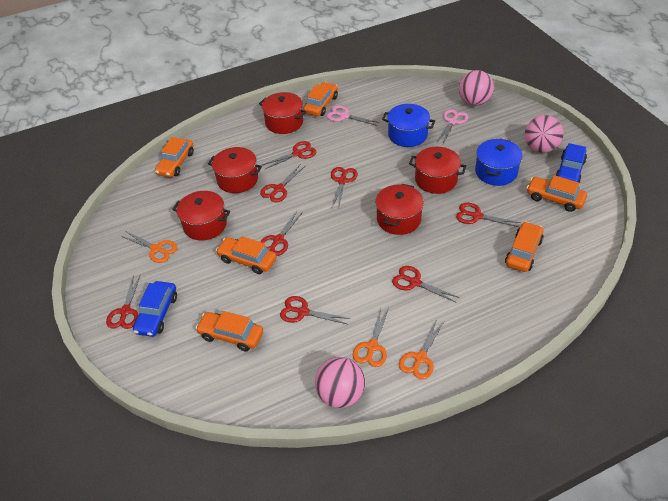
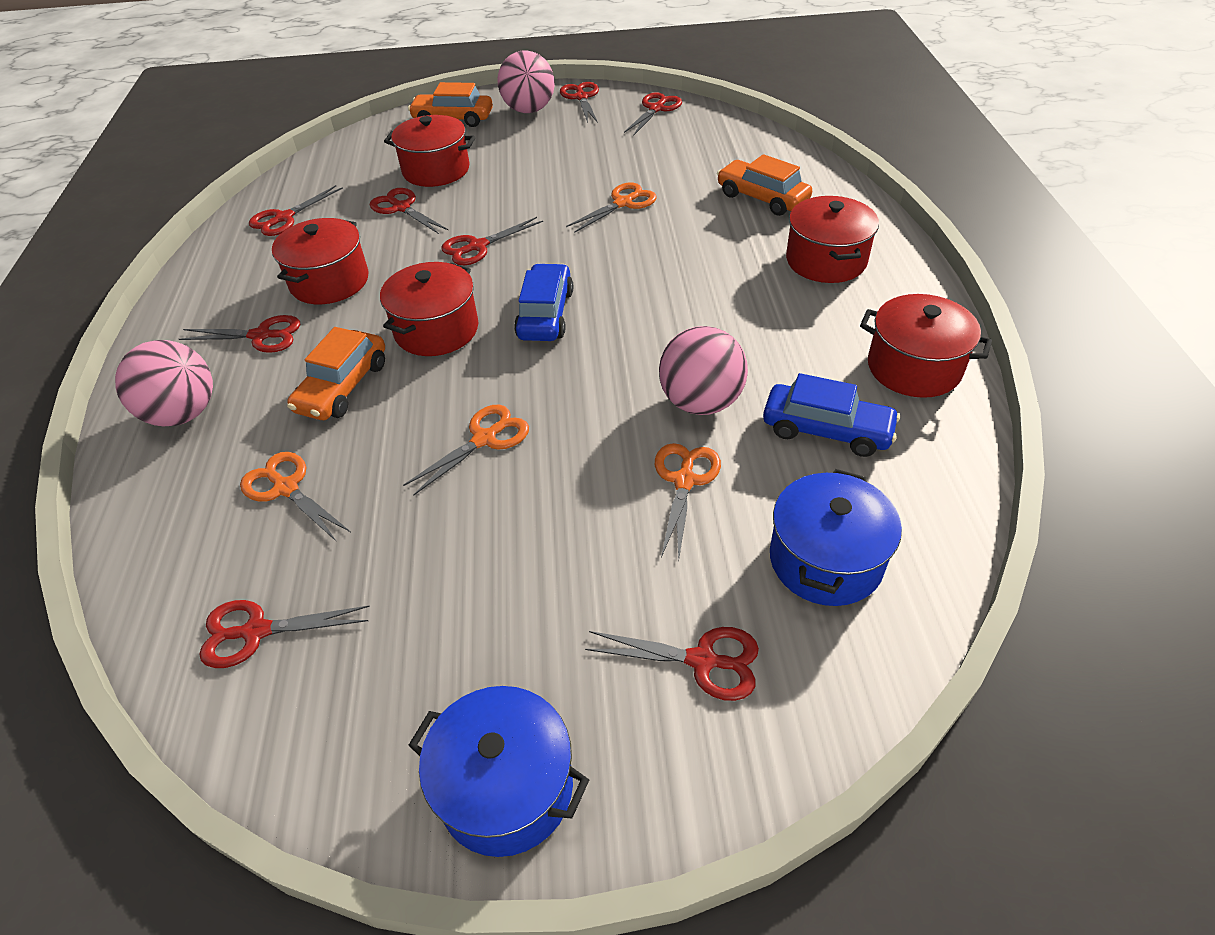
orange car: [155,137,194,177] [195,311,263,352] [216,236,277,274] [303,82,338,116] [505,222,544,272] [527,175,587,212] = 6 -> [287,327,385,420] [408,82,493,127] [717,154,812,216] = 3
orange scissors: [121,231,178,263] [353,308,389,367] [399,319,444,379] = 3 -> [240,452,351,542] [403,405,529,496] [566,182,657,233] [655,443,721,560] = 4
pink scissors: [327,105,380,126] [437,109,468,143] = 2 -> none = 0

